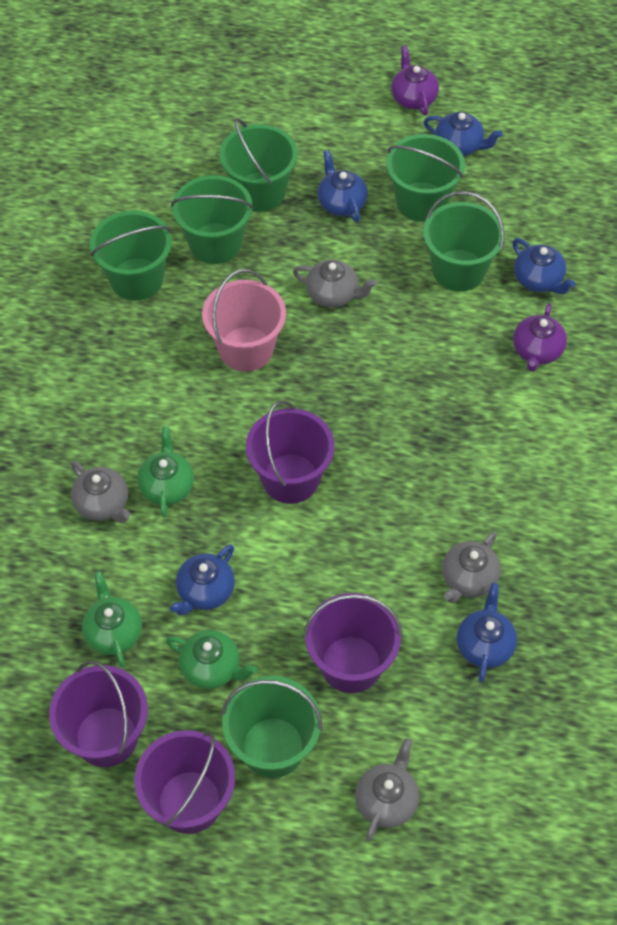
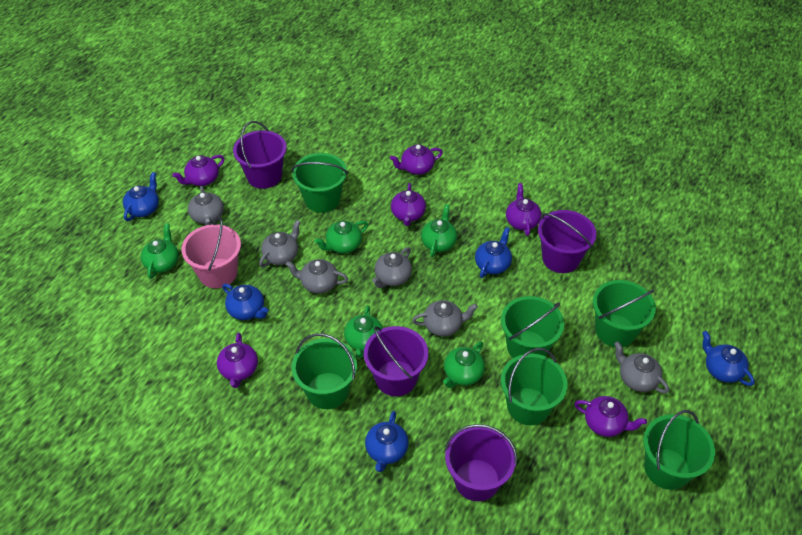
green teapot: [82,571,142,668] [137,426,194,518] [166,630,258,689] = 3 -> [141,223,179,279] [315,221,368,253] [344,305,383,358] [421,204,457,257] [443,341,485,388] = 5
grey teapot: [71,461,130,523] [293,260,377,308] [355,738,419,841] [442,532,501,603] = 4 -> [188,186,224,225] [259,220,300,267] [285,259,348,294] [372,247,412,288] [412,300,478,336] [614,341,669,393] = 6
purple teapot: [391,46,439,115] [513,303,567,372] = 2 -> [173,155,224,186] [217,333,258,388] [390,144,443,175] [391,183,426,226] [506,183,542,236] [574,396,647,437] = 6

